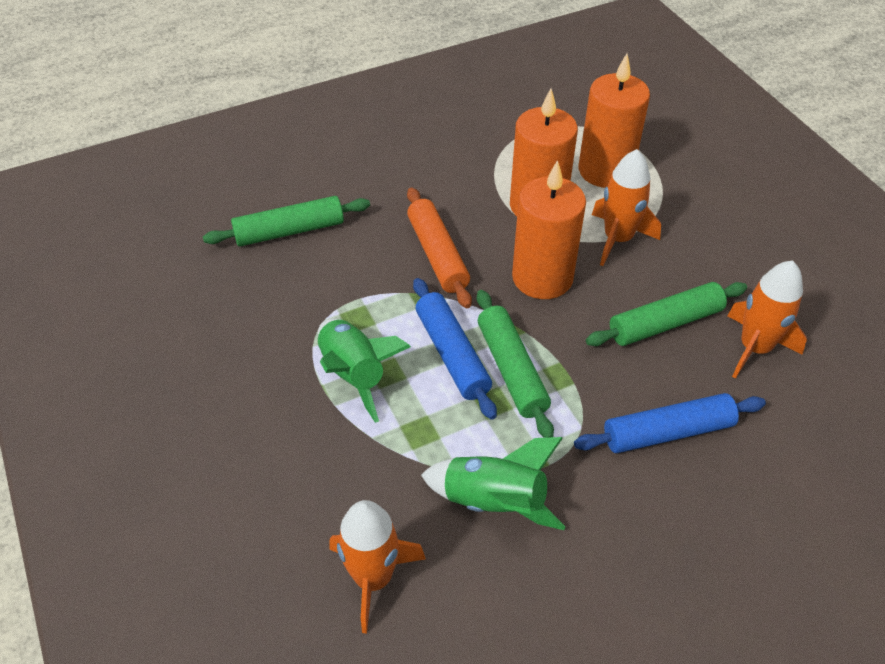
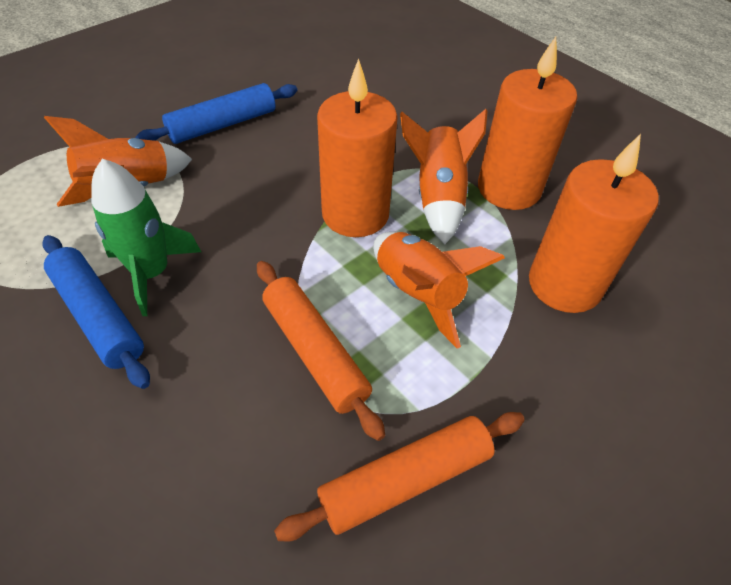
green rocket: [318,319,411,423] [421,437,565,530] = 2 -> [91,159,201,316] = 1
green rolling pin: [203,196,370,246] [477,290,554,438] [586,282,747,346] = 3 -> none = 0
orange rolling pin: [407,187,472,308] = 1 -> [257,261,385,441] [274,412,525,541] = 2

